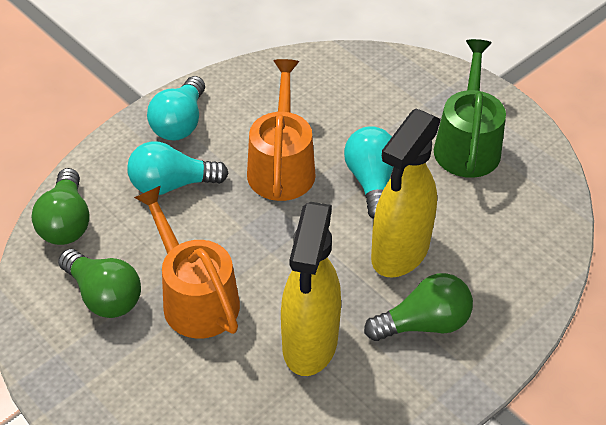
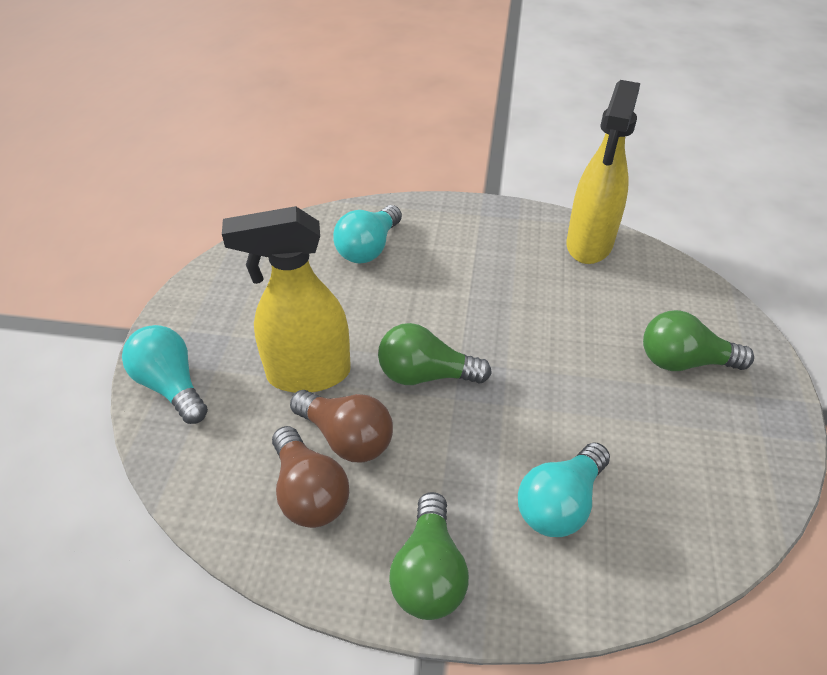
brown light bulb: none = 0 -> [272,426,349,528] [290,390,393,462] = 2
green watering can: [434,39,506,178] = 1 -> none = 0
orange watering can: [134,185,240,339] [247,59,316,201] = 2 -> none = 0

